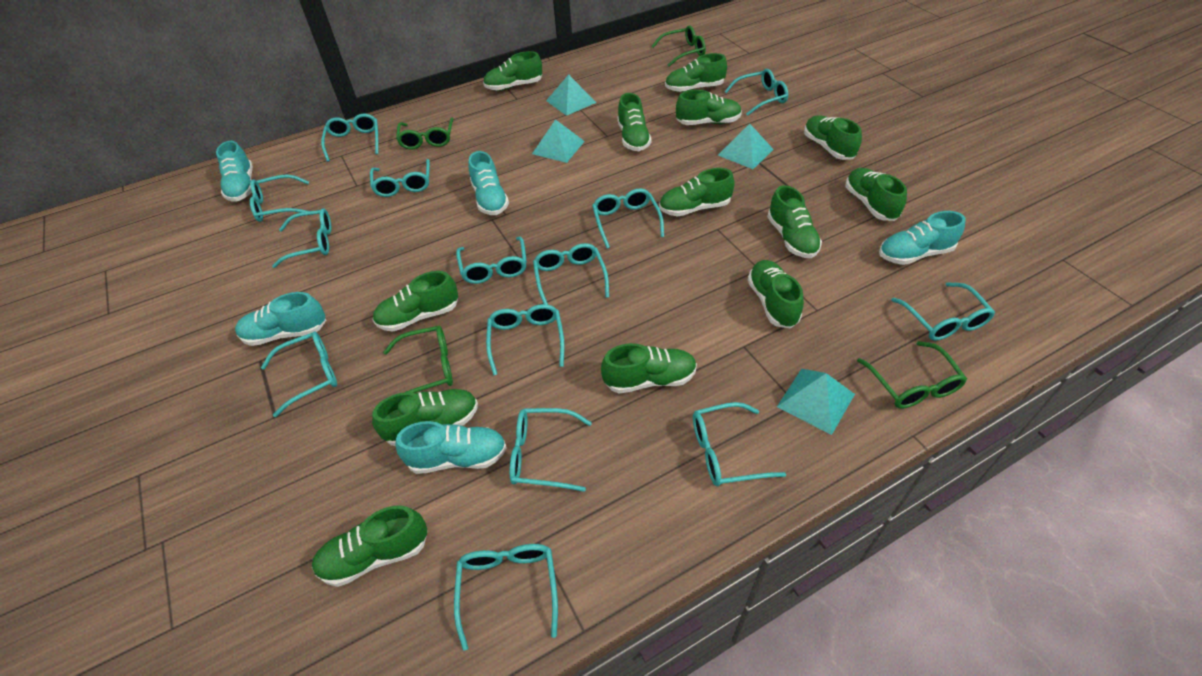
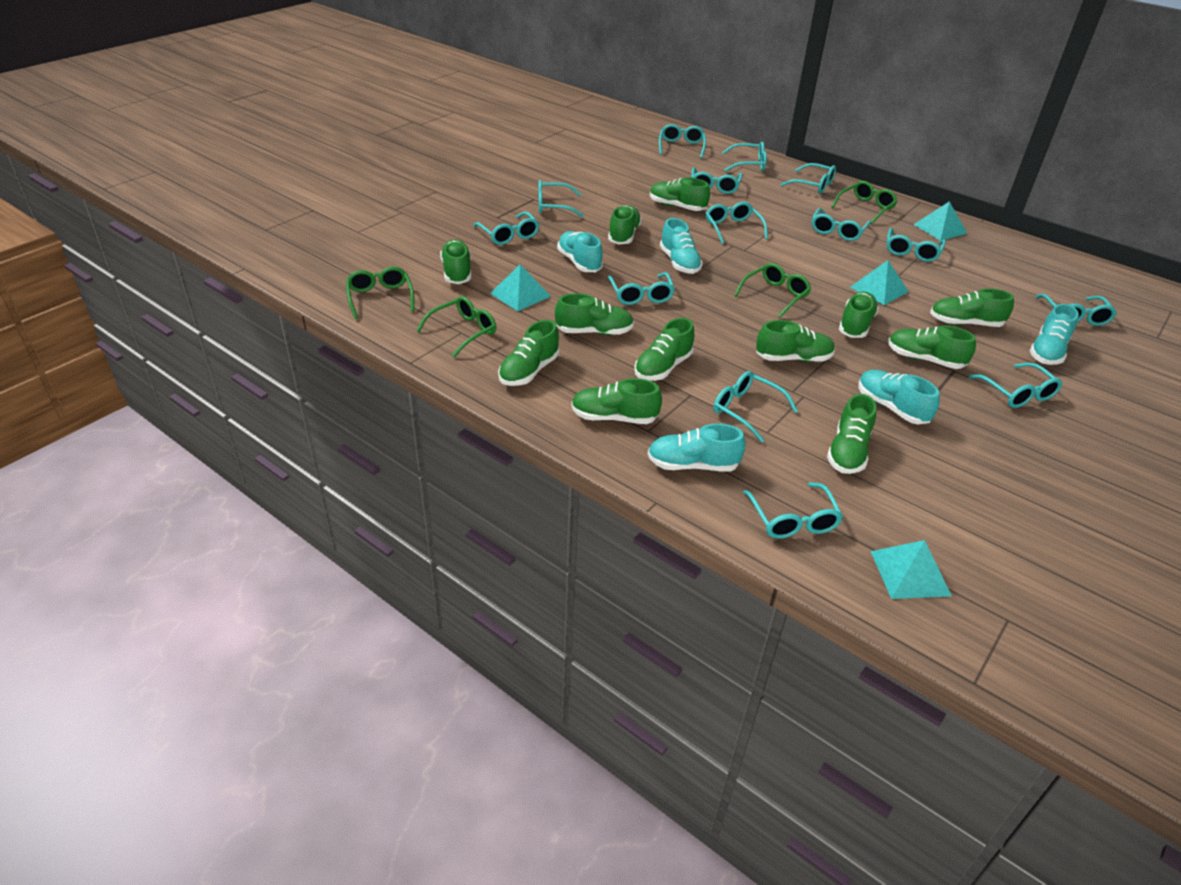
green shoe: [312,505,428,587] [372,389,478,446] [373,271,458,331] [483,51,542,91] [601,343,697,393] [617,93,652,151] [659,168,735,216] [665,53,727,92] [676,90,742,125] [748,260,804,328] [767,185,822,258] [804,115,862,160] [845,168,907,221] = 13 -> [440,239,471,284] [498,320,559,386] [555,293,634,335] [571,378,662,424] [608,205,642,245] [634,318,694,381] [650,177,710,211] [756,320,835,362] [827,394,876,474] [839,292,879,338] [888,326,976,369] [930,288,1014,327] = 12

